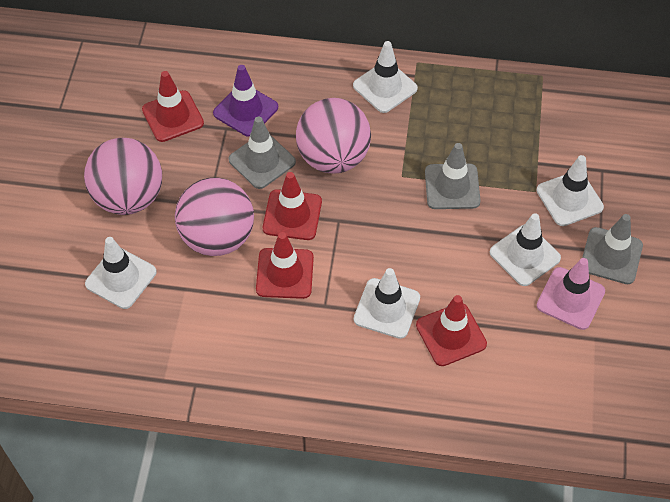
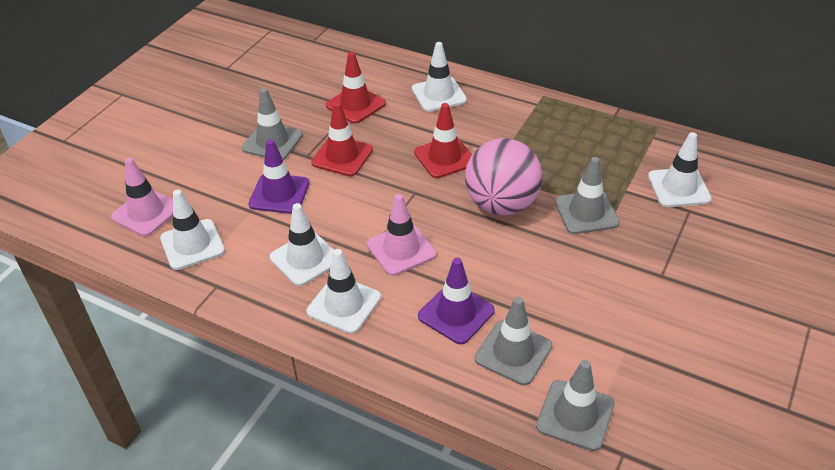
grey traffic cone: [229,116,296,189] [425,143,481,209] [582,214,643,284] = 3 -> [242,88,303,160] [475,297,552,385] [536,360,614,451] [555,157,619,234] = 4
pink ball: [84,138,162,215] [175,177,254,256] [296,98,371,173] = 3 -> [465,138,542,215] = 1
pink traffic cone: [537,258,605,330] = 1 -> [111,158,173,236] [367,194,436,276] = 2
purple traffic cone: [213,65,278,137] = 1 -> [248,139,310,214] [418,258,495,344] = 2
red traffic cone: [142,71,204,142] [256,232,314,299] [263,172,322,240] [416,295,487,366] = 4 -> [311,102,373,176] [326,52,386,124] [414,103,472,178] = 3

